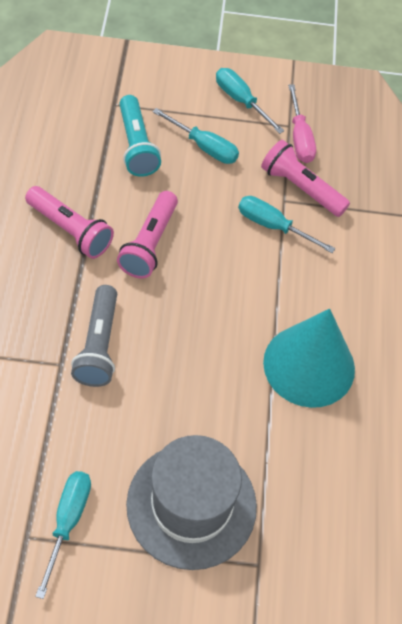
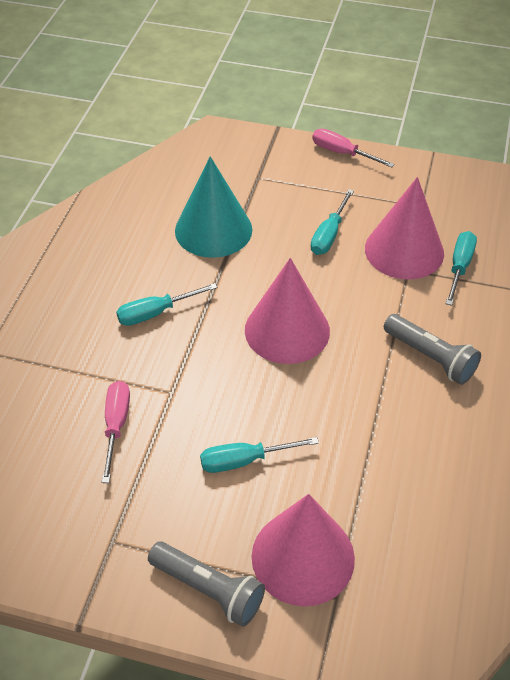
grey flashlight: [71,285,117,387] = 1 -> [148,542,265,627] [384,314,481,385] = 2
grey hat: [126,435,257,570] = 1 -> none = 0
pink cone: none = 0 -> [245,258,330,364] [251,494,355,606] [365,177,444,280] = 3
pink flashlight: [25,186,114,259] [117,191,178,279] [261,140,350,217] = 3 -> none = 0
pink screwdriver: [288,84,316,163] = 1 -> [102,381,130,483] [312,129,395,168] = 2
turquoise flashlight: [119,95,161,177] = 1 -> none = 0

